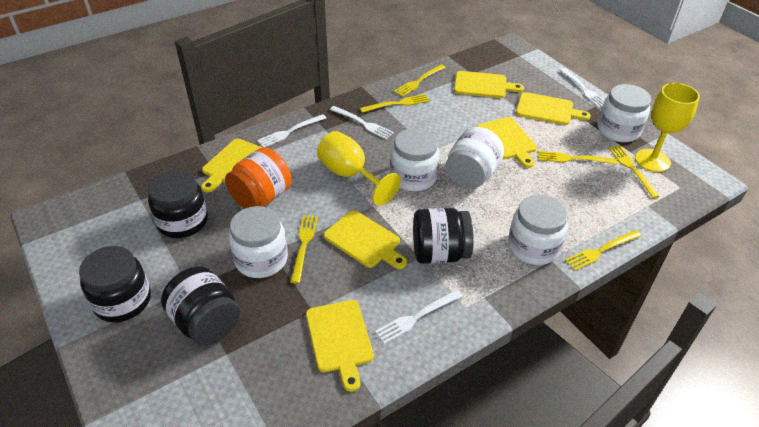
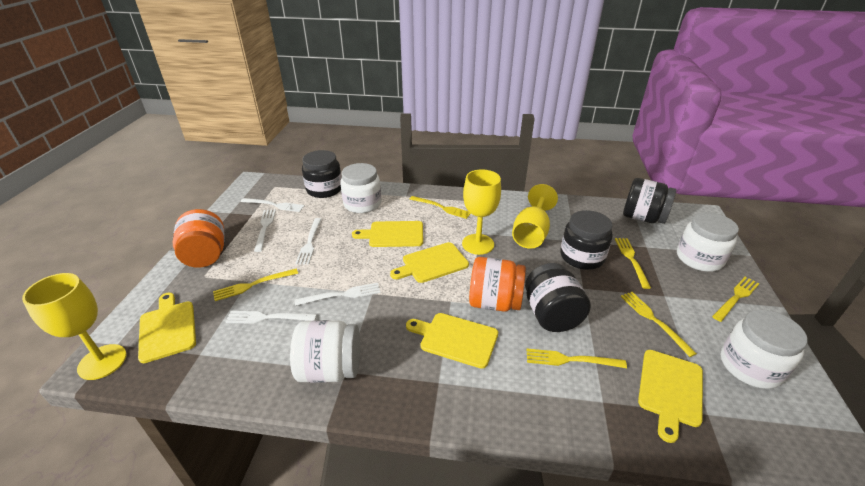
orange jar: [225,147,292,209] = 1 -> [172,209,224,268] [469,257,526,312] = 2
white fork: [257,114,326,148] [330,106,394,139] [375,290,463,344] [559,68,605,108] = 4 -> [226,311,317,324] [241,198,305,212] [254,209,276,252] [295,218,321,265] [295,283,381,306] = 5
white jar: [229,206,288,278] [390,128,440,191] [446,127,504,189] [508,195,568,265] [598,84,651,142] = 5 -> [290,320,360,383] [340,163,381,213] [677,212,739,272] [721,310,807,389] = 4
yellow cutting board: [201,139,263,193] [306,300,374,392] [324,210,407,269] [454,71,524,98] [477,117,537,168] [516,92,591,125] = 6 -> [138,293,196,363] [352,221,423,247] [390,242,469,283] [406,313,498,369] [638,350,703,443] = 5
yellow goblet: [317,131,401,206] [635,83,700,172] = 2 -> [22,273,126,380] [462,169,501,255] [512,184,558,249] = 3

